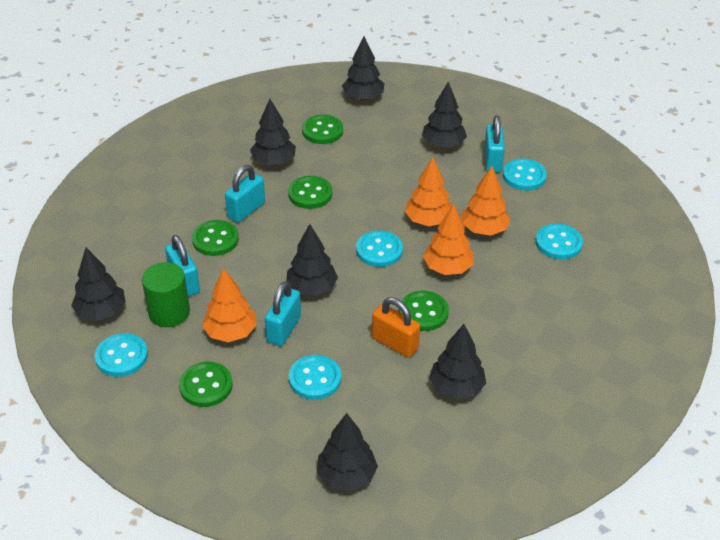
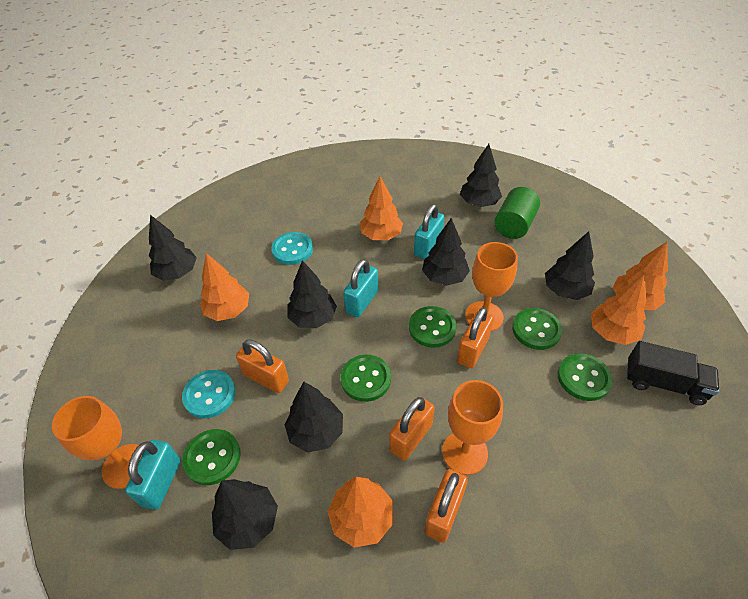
black truck: none = 0 -> [627,341,719,405] = 1
orange goblet: none = 0 -> [52,396,139,489] [442,380,503,475] [465,242,518,331] = 3
orange padlock: [372,297,420,358] = 1 -> [236,340,289,393] [389,397,435,461] [425,469,468,543] [457,307,494,368] = 4
orange tree: [202,268,257,342] [405,157,452,226] [423,204,474,275] [462,166,511,236] = 4 -> [200,253,249,321] [328,476,393,548] [360,176,403,240] [591,275,647,345] [613,242,668,310] = 5
turquoise button: [95,333,148,377] [289,355,341,400] [356,230,403,267] [503,158,547,191] [536,223,583,260] = 5 -> [182,370,236,418] [271,232,313,265] = 2
turquoise padlock: [165,235,200,297] [225,165,265,223] [265,281,301,346] [484,116,505,173] = 4 -> [125,440,181,510] [343,259,378,317] [414,204,445,259] = 3

